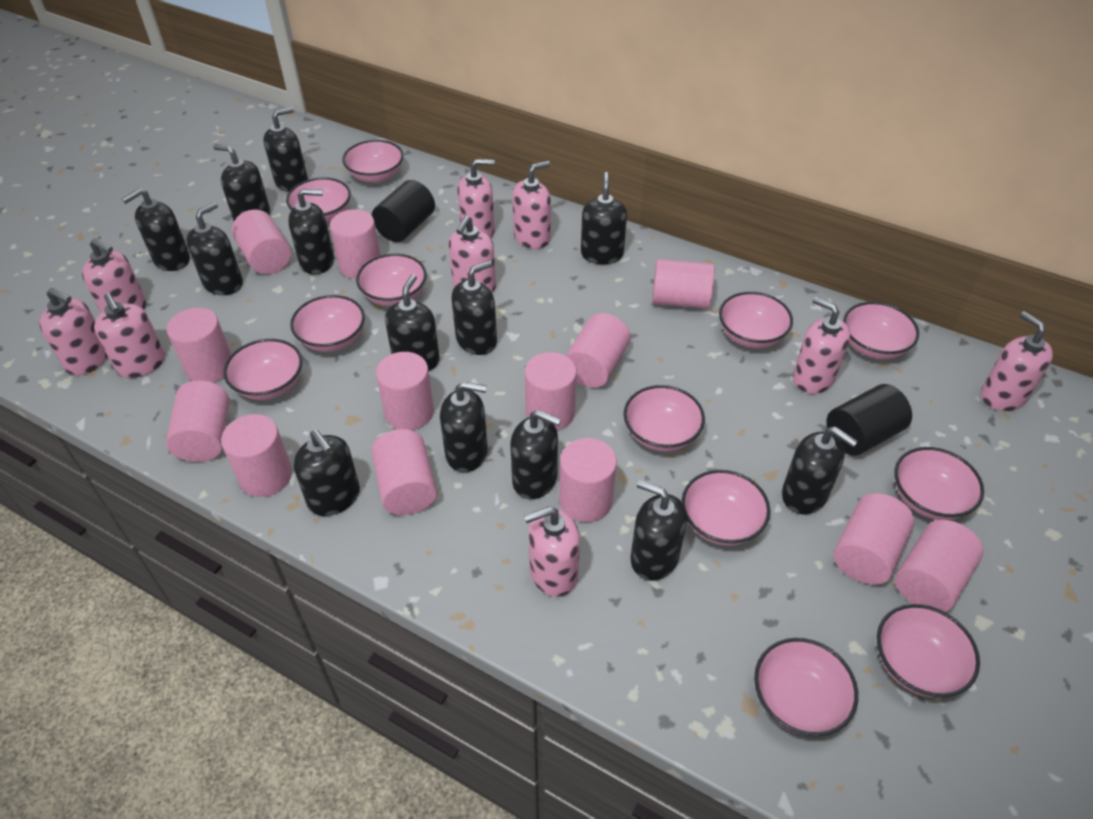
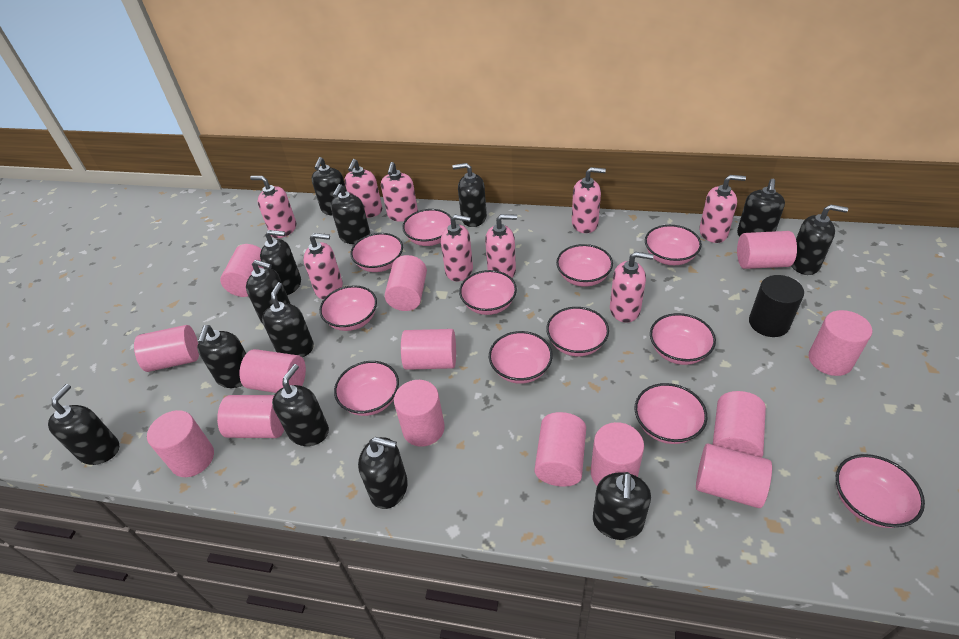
black cylinder: [372,180,435,242] [826,384,912,456] = 2 -> [749,275,804,337] = 1
pink cylinder: [166,380,230,462] [167,308,232,383] [221,414,292,497] [232,209,291,274] [330,209,381,279] [371,429,437,515] [376,352,434,430] [525,352,577,430] [559,438,617,522] [566,313,630,388] [652,259,714,309] [833,493,915,585] [895,520,983,612] = 13 -> [134,325,199,372] [147,410,214,477] [217,395,284,438] [220,244,264,297] [240,349,306,393] [385,255,427,311] [394,380,445,447] [401,329,456,370] [535,412,586,487] [591,422,644,485] [696,443,772,508] [713,391,766,457] [737,231,797,269] [808,310,872,376] = 14

